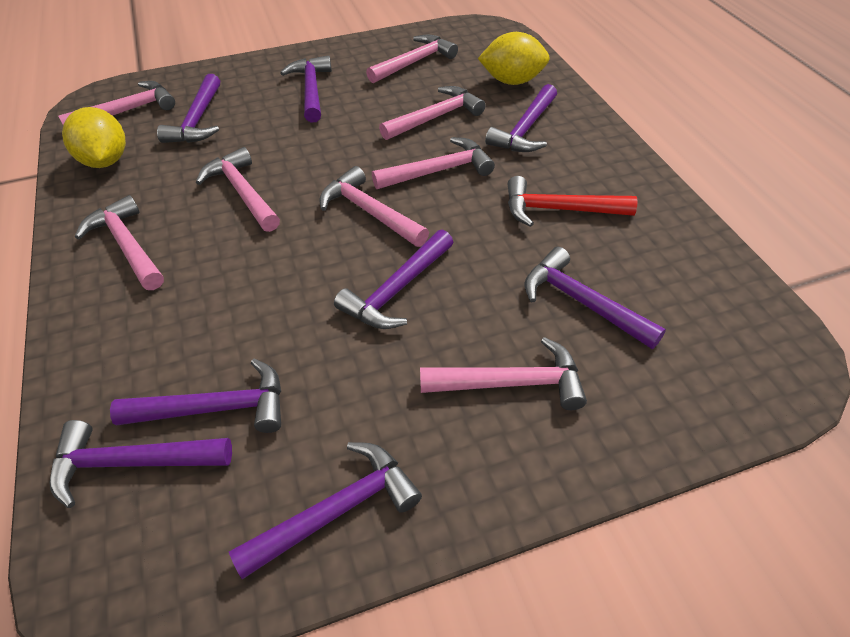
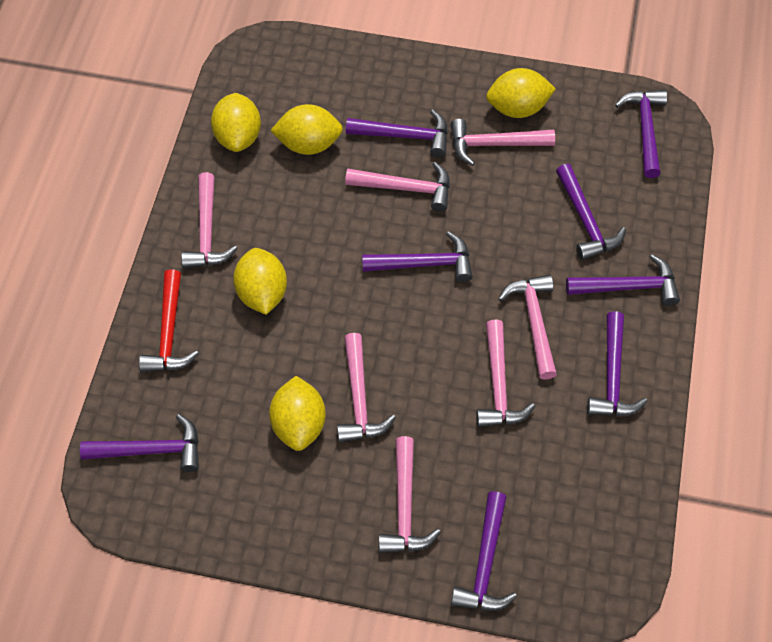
pink hammer: [58,81,175,125] [75,195,164,290] [196,147,280,232] [320,166,429,247] [366,34,458,83] [372,137,495,189] [379,86,486,140] [420,337,587,410] = 8 -> [181,172,238,269] [337,333,396,443] [345,162,450,212] [379,436,441,553] [451,119,555,166] [476,320,535,427] [498,275,557,380] = 7
yellow lemon: [62,107,126,168] [478,32,550,85] = 2 -> [211,93,261,152] [233,248,287,315] [269,376,326,451] [270,104,343,155] [486,68,556,118] = 5

